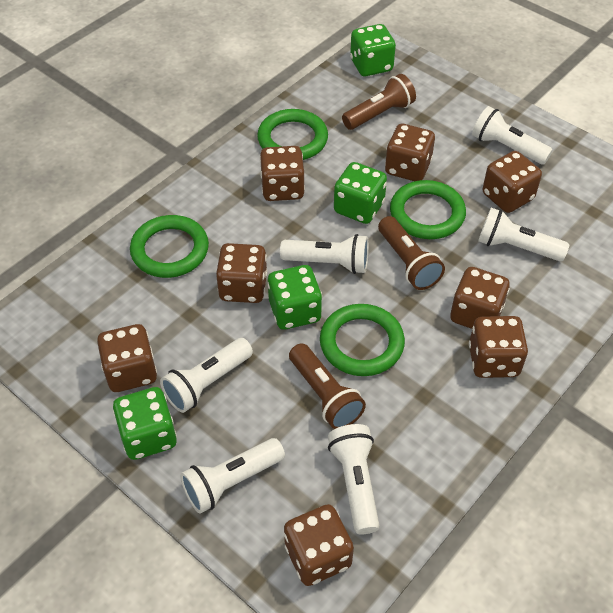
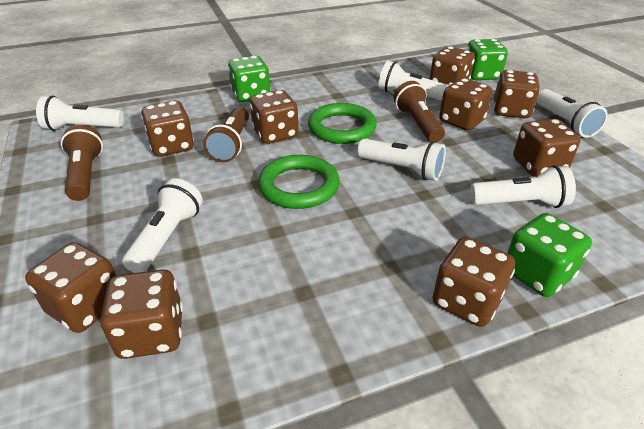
brown dice: [97,324,157,392] [216,243,267,303] [260,146,305,201] [284,504,354,586] [385,124,435,181] [450,267,510,329] [469,316,528,378] [482,151,542,213] = 8 -> [25,242,116,333] [100,269,183,359] [141,101,194,157] [250,90,299,144] [430,46,475,85] [432,237,515,327] [439,78,492,131] [494,70,540,118] [513,119,580,177] = 9
green dice: [113,387,177,460] [267,265,322,330] [334,162,387,224] [350,24,396,76] = 4 -> [228,56,270,102] [467,39,508,80] [507,213,592,297] = 3
green ring: [130,215,209,278] [257,109,328,160] [320,304,405,376] [390,180,466,239] = 4 -> [258,155,340,209] [308,103,377,144] = 2

